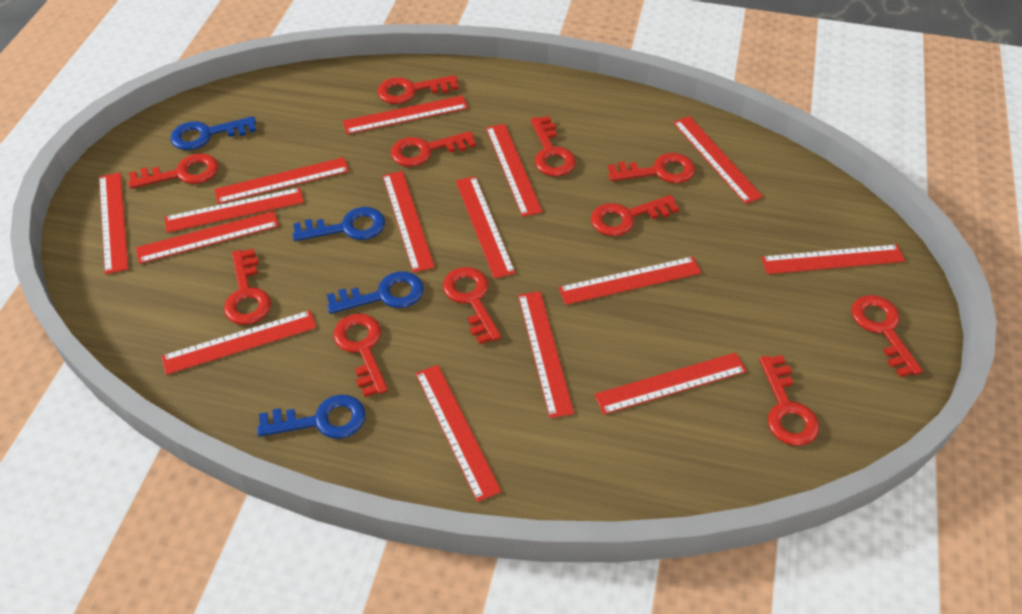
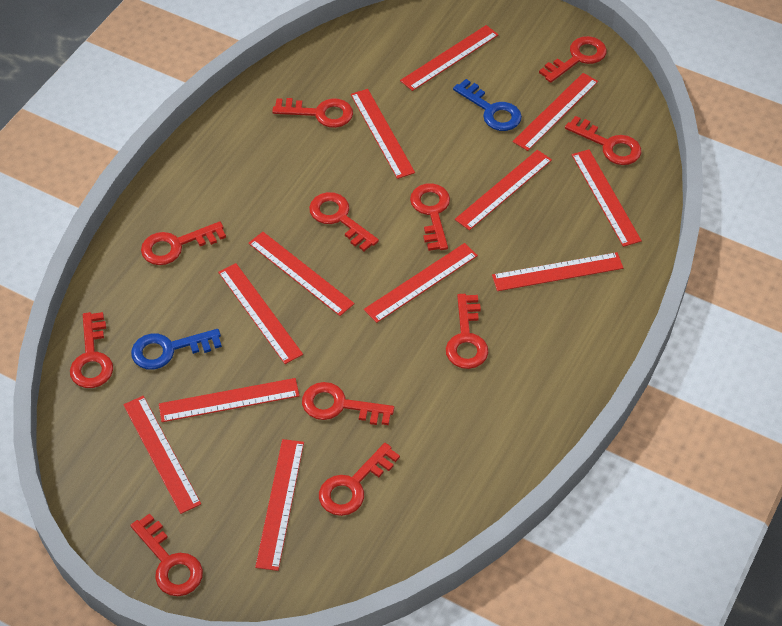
blue key: [171,116,256,150] [257,395,365,439] [293,207,385,241] [327,272,424,314] = 4 -> [131,329,222,370] [453,79,522,131] = 2
red ruler: [99,172,128,274] [136,211,279,264] [162,310,317,375] [164,188,304,233] [214,157,349,204] [343,95,468,134] [383,171,435,273] [416,365,502,502] [456,176,516,279] [486,124,543,217] [518,291,574,418] [558,256,701,305] [594,352,747,415] [673,116,763,204] [761,244,905,274] = 15 -> [123,396,201,514] [159,378,300,422] [218,263,303,364] [248,232,355,316] [255,439,304,571] [351,89,415,179] [364,243,478,323] [400,25,499,91] [455,150,552,230] [492,252,623,291] [512,73,598,151] [572,150,642,247] = 12

